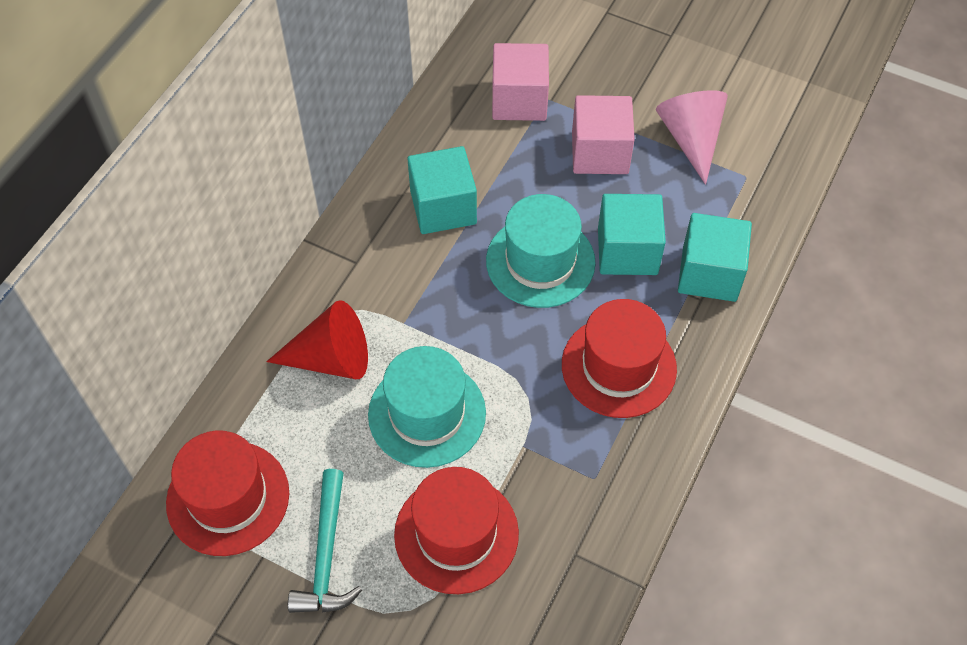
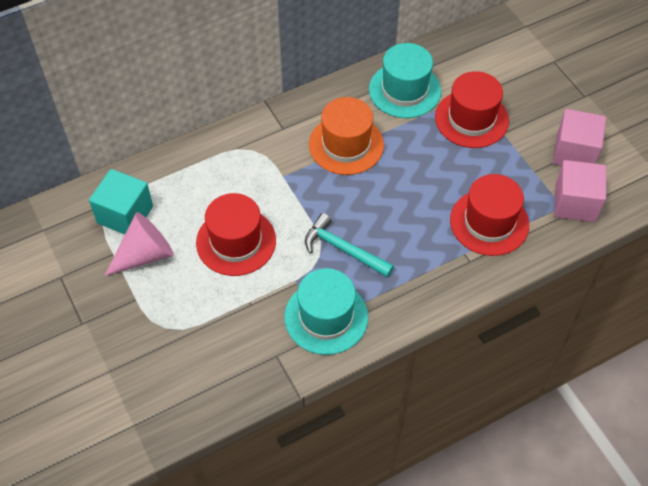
orange hat: none = 0 -> [309,97,384,175] = 1
red cone: [267,300,368,379] = 1 -> none = 0
turquoise cube: [408,146,477,234] [598,194,666,275] [678,213,752,302] = 3 -> [89,169,153,234] = 1

